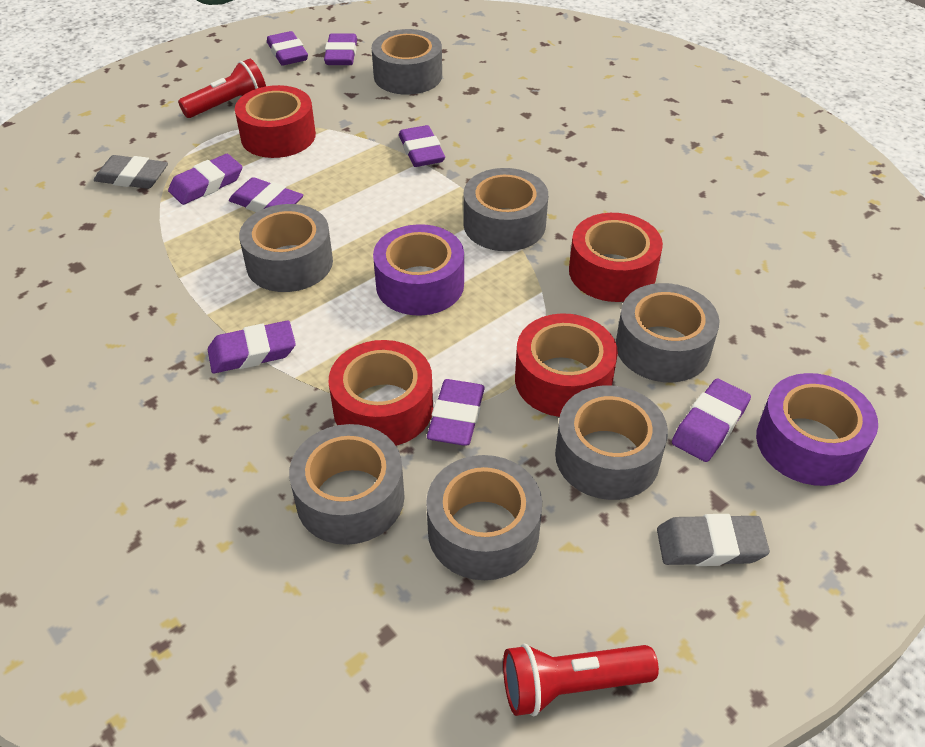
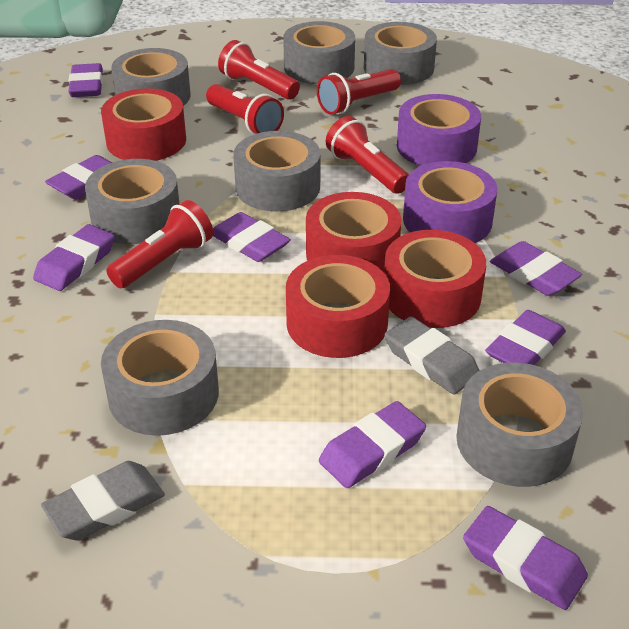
red flashlight: [178,59,266,118] [503,644,659,716] = 2 -> [106,200,213,288] [206,84,284,135] [218,40,300,100] [317,69,401,115] [326,116,409,194] = 5

